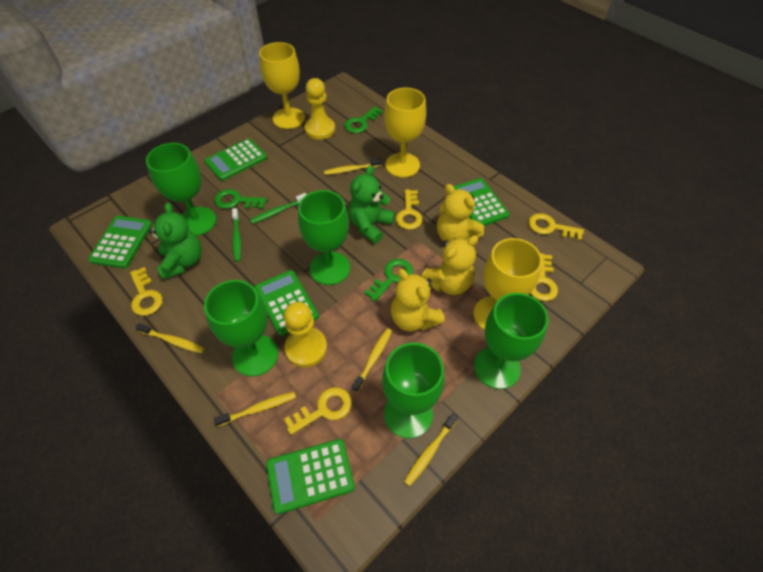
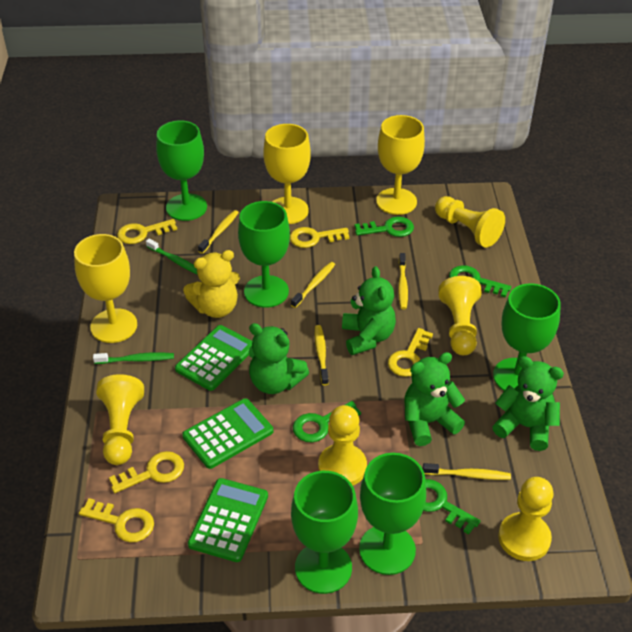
green calculator: [88,216,152,268] [204,139,267,181] [255,270,319,336] [266,439,355,514] [453,178,510,226] = 5 -> [175,325,252,391] [182,398,273,469] [188,478,268,562] = 3
green key: [214,189,267,209] [345,107,383,133] [364,259,413,302] = 3 -> [293,401,361,443] [355,216,414,237] [423,479,480,535] [449,265,511,297] = 4
green teddy bear: [149,202,202,280] [348,166,395,244] = 2 -> [249,323,309,394] [342,266,396,355] [404,352,465,446] [492,356,564,451] = 4
yellow pawn: [284,302,327,368] [305,78,335,140] = 2 -> [96,374,144,465] [318,405,367,485] [435,196,505,248] [438,276,482,355] [498,477,554,561] = 5
yellow teddy bear: [391,269,445,332] [422,235,478,295] [437,184,484,242] = 3 -> [183,250,240,318] = 1

